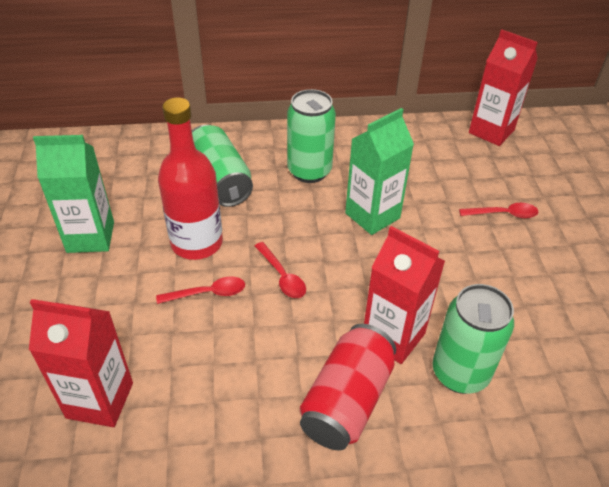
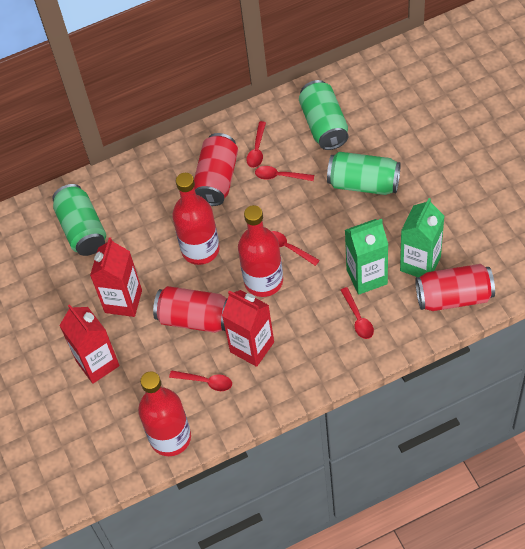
red bottle: [158,97,223,260] = 1 -> [138,371,191,456] [172,173,220,265] [238,205,283,297] = 3
red can: [300,324,396,450] = 1 -> [153,286,227,333] [194,133,238,206] [415,264,495,311] = 3
red spoon: [156,276,245,304] [255,242,306,298] [459,203,538,218] = 3 -> [169,370,232,391] [246,121,266,168] [255,166,314,181] [271,231,320,266] [341,287,374,339] = 5

